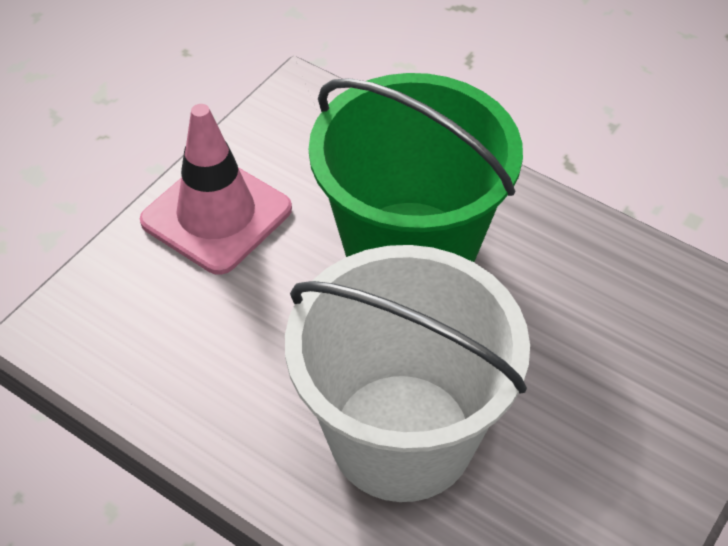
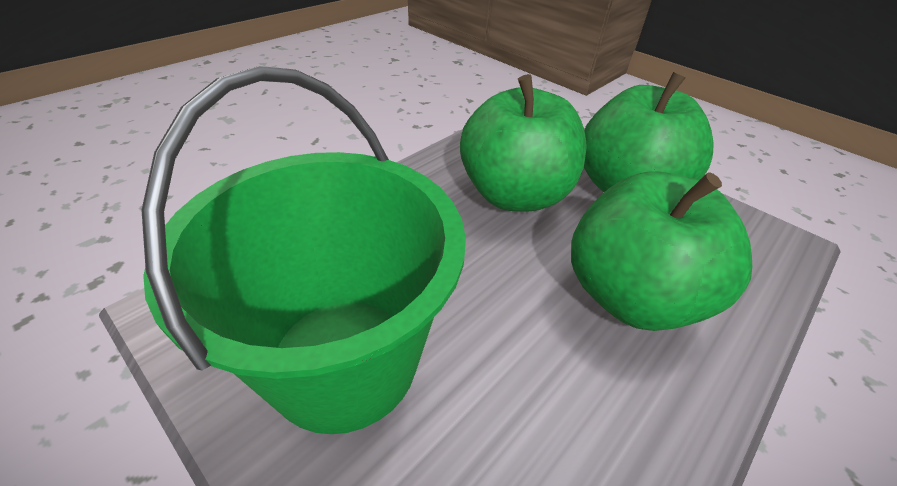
green apple: none = 0 -> [460,74,587,212] [571,171,752,331] [584,72,714,192] = 3
pink traffic cone: [140,104,292,275] = 1 -> none = 0
white bucket: [285,245,530,502] = 1 -> none = 0

